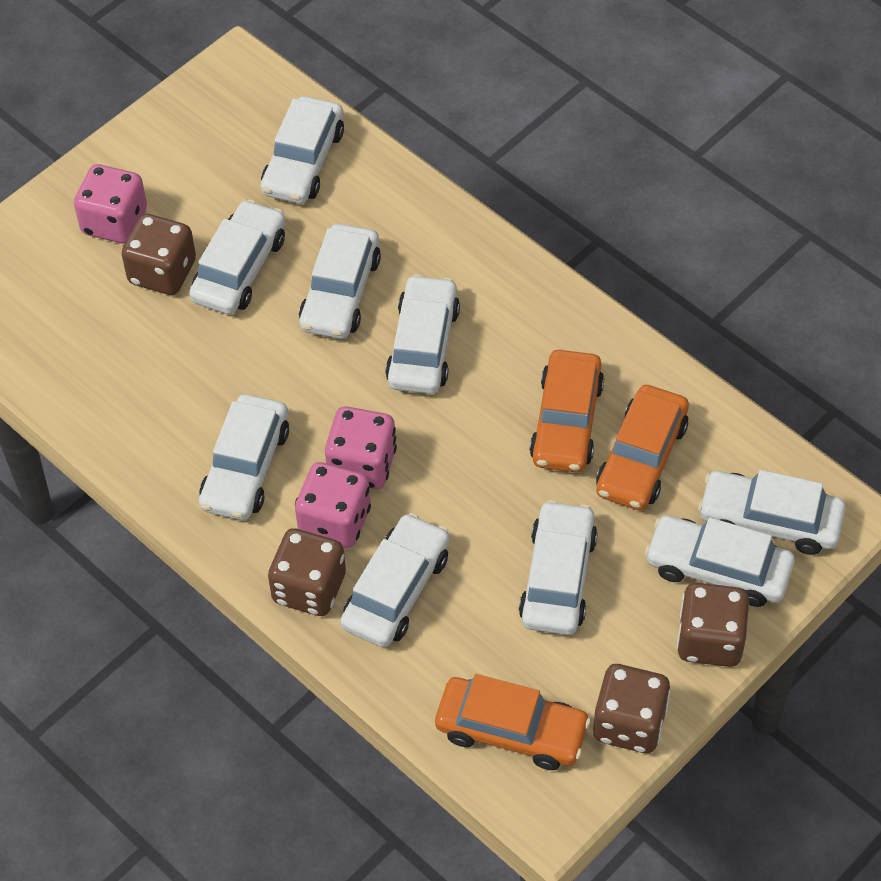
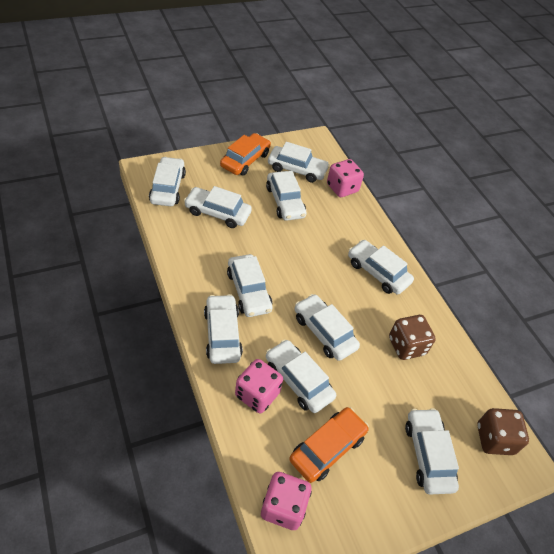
brown dice: [122,214,196,295] [268,528,346,616] [593,664,671,753] [677,582,749,667] = 4 -> [389,315,436,360] [477,408,529,455] = 2
orange car: [435,674,591,770] [529,350,604,472] [596,385,689,510] = 3 -> [220,133,271,175] [289,407,369,483] = 2
white car: [189,199,285,314] [199,394,289,520] [261,96,344,204] [299,224,381,339] [340,513,450,647] [385,274,460,394] [519,500,598,635] [645,515,795,607] [698,470,846,555] = 9 -> [149,157,186,206] [184,186,252,228] [204,294,243,364] [227,254,272,317] [266,171,307,221] [266,339,336,413] [268,142,330,183] [295,294,360,361] [348,240,414,294] [405,408,459,495] = 10

